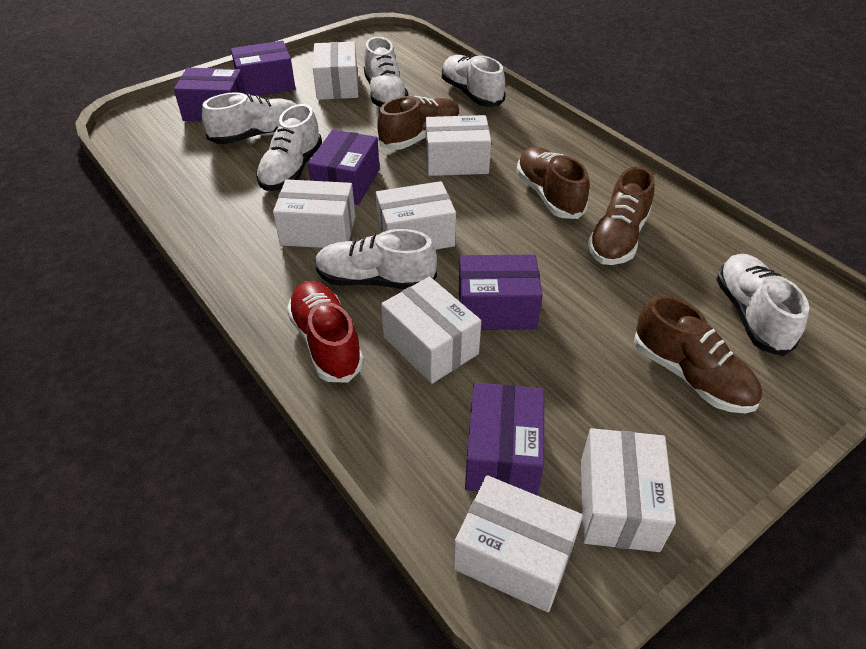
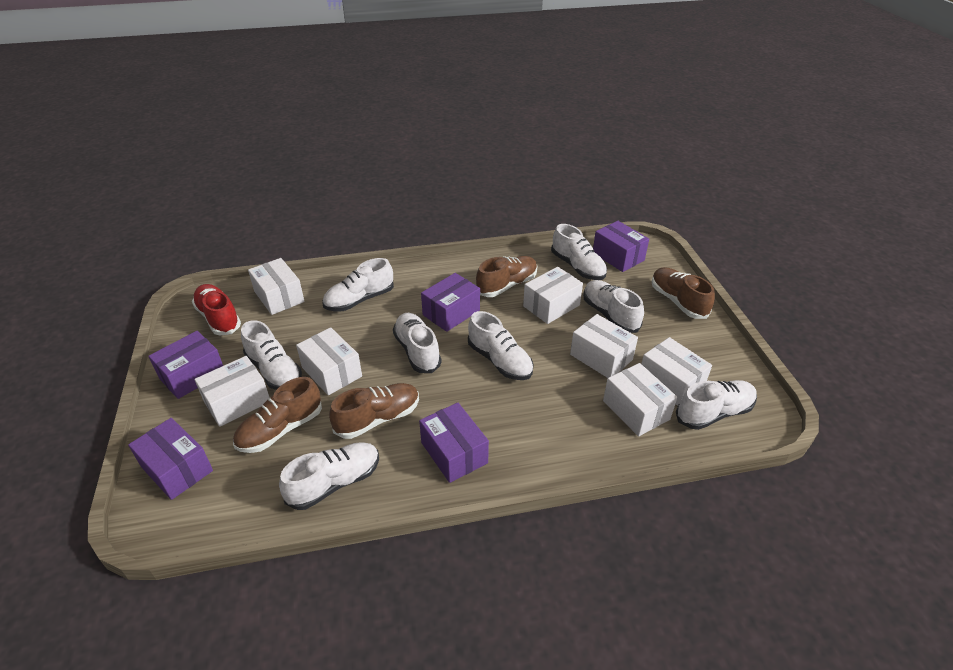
white shoe: [202,92,297,144] [256,104,322,191] [315,229,437,290] [364,37,408,107] [442,55,505,107] [716,254,809,356] = 6 -> [241,320,302,390] [279,442,379,510] [323,258,394,312] [393,313,442,373] [468,311,534,380] [551,224,607,280] [583,280,644,333] [676,380,757,430] = 8

